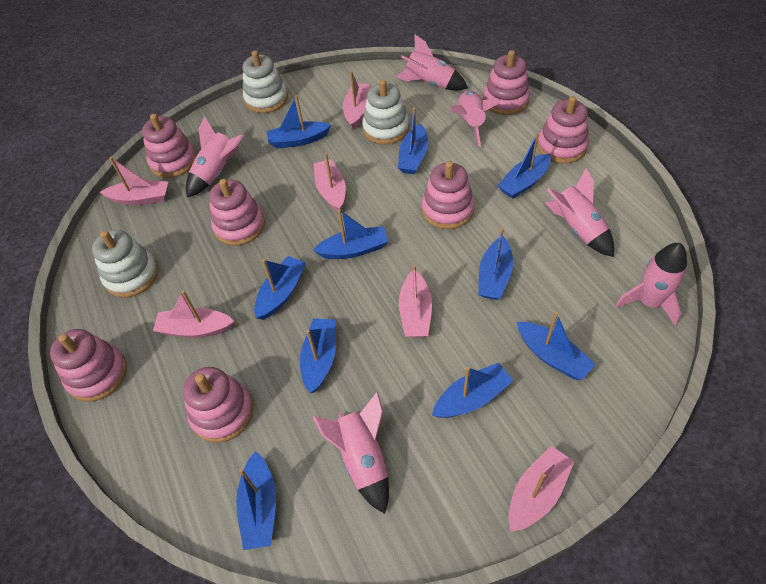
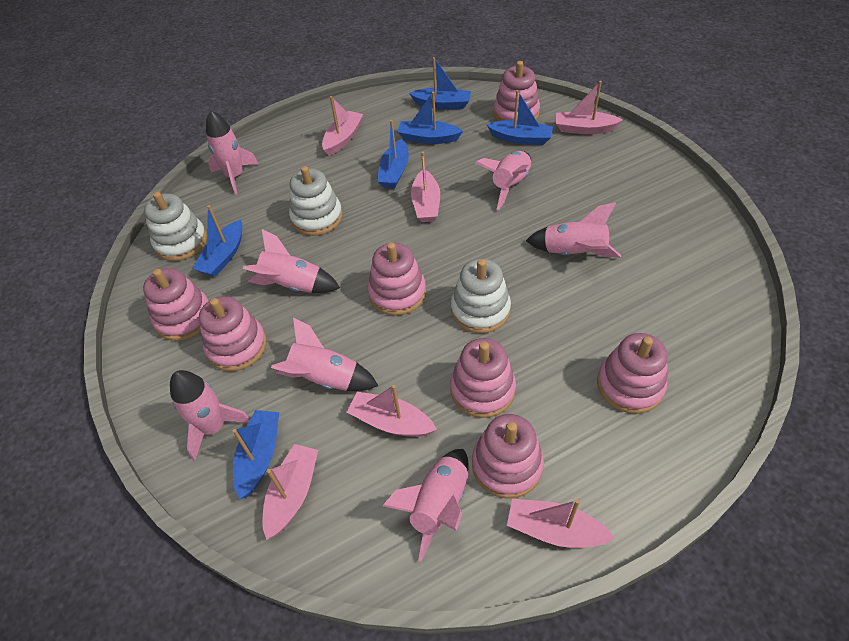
blue boat: [236,451,276,550] [254,256,306,320] [267,95,331,149] [300,318,336,393] [313,209,388,259] [398,107,428,174] [432,363,513,418] [478,227,513,300] [497,134,551,199] [517,312,596,380] = 10 -> [193,205,243,277] [233,410,279,499] [377,120,409,188] [397,91,463,144] [409,57,471,109] [487,90,553,145] = 6
pink rocket: [186,116,244,197] [313,392,389,514] [396,35,468,90] [451,90,501,146] [544,168,614,257] [616,243,687,326] = 6 -> [170,370,250,461] [206,110,259,195] [243,229,340,293] [271,317,378,391] [382,449,468,562] [476,151,531,210] [526,202,621,257] = 7

